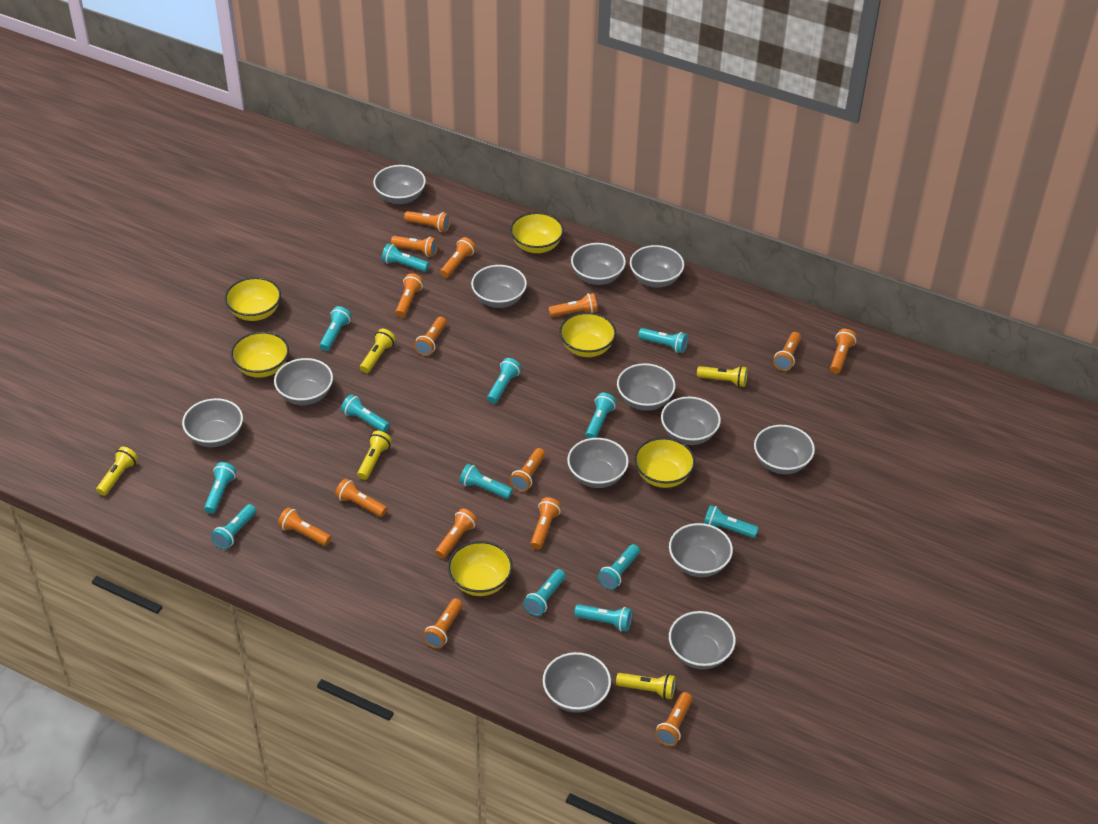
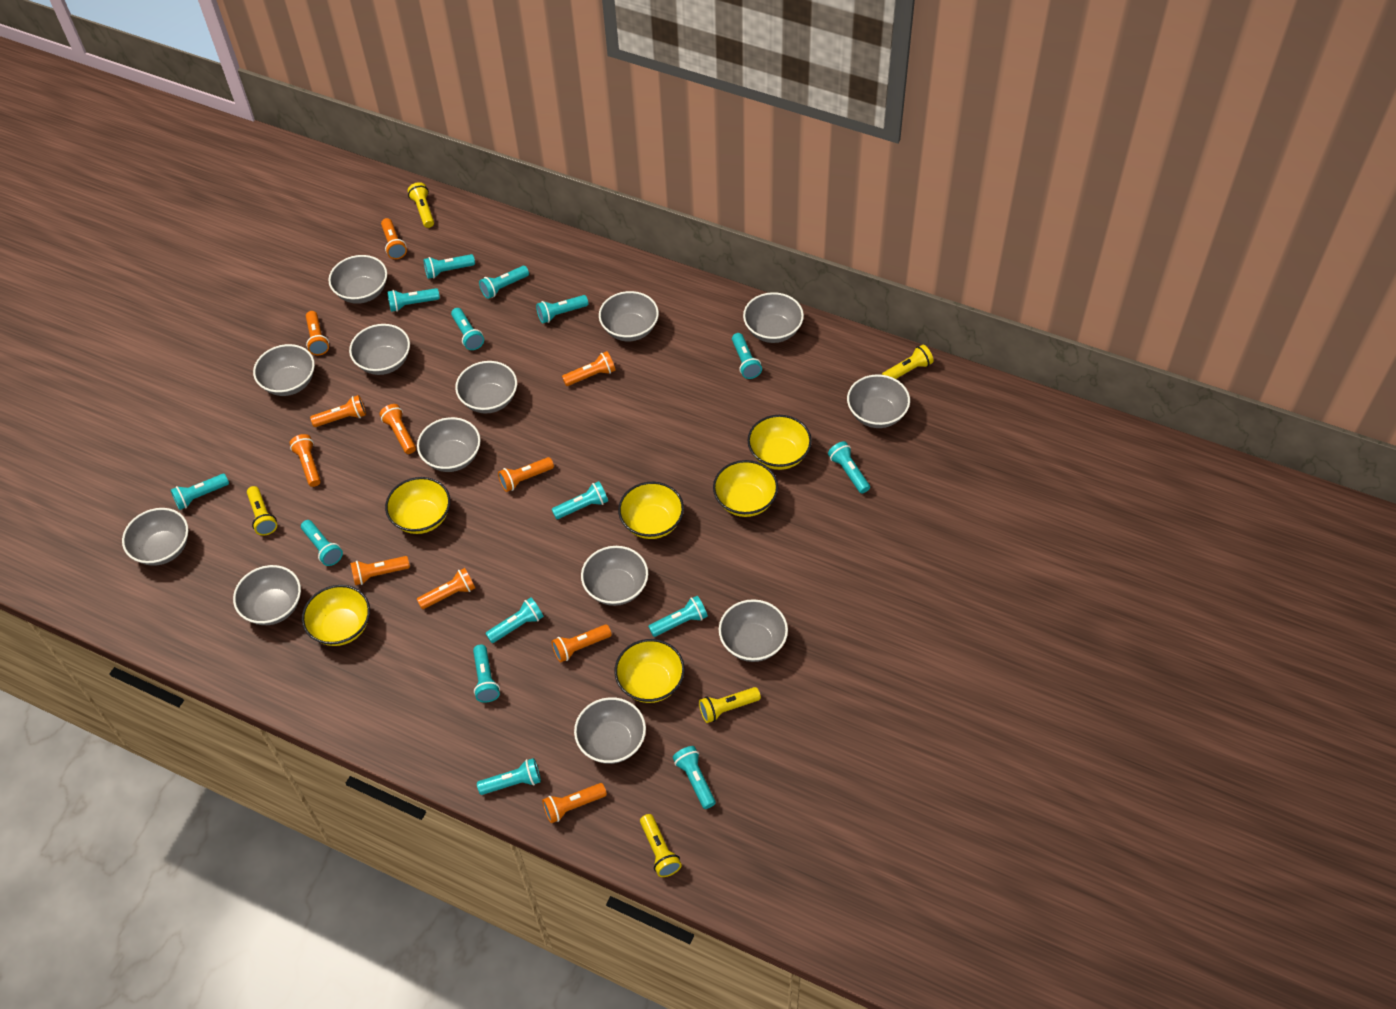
orange flashlight: [278,507,331,546] [335,478,387,517] [391,236,438,257] [395,273,423,317] [404,211,450,232] [414,317,447,356] [423,598,463,649] [435,508,477,558] [440,237,476,278] [510,448,545,492] [530,497,561,549] [548,293,597,317] [655,692,692,746] [773,332,801,371] [830,329,857,374] = 15 -> [290,434,321,487] [306,311,329,355] [310,395,366,427] [350,556,410,585] [379,404,416,454] [381,218,407,259] [417,568,475,609] [498,457,554,492] [542,783,607,823] [552,624,612,662] [562,351,616,386] = 11
turquoise flashlight: [204,462,237,514] [211,504,256,549] [319,306,351,351] [341,394,390,432] [382,243,429,272] [459,464,513,499] [487,358,521,403] [523,569,566,616] [574,604,632,632] [586,393,616,439] [598,544,640,589] [638,328,688,353] [703,505,759,538] = 13 -> [171,474,229,510] [301,520,343,566] [387,288,440,312] [423,254,475,279] [451,308,484,350] [473,644,500,703] [477,758,541,795] [479,266,529,299] [485,598,544,643] [536,295,588,323] [552,481,608,519] [648,596,708,637] [673,746,716,809] [732,333,762,379] [828,441,870,493] = 15

